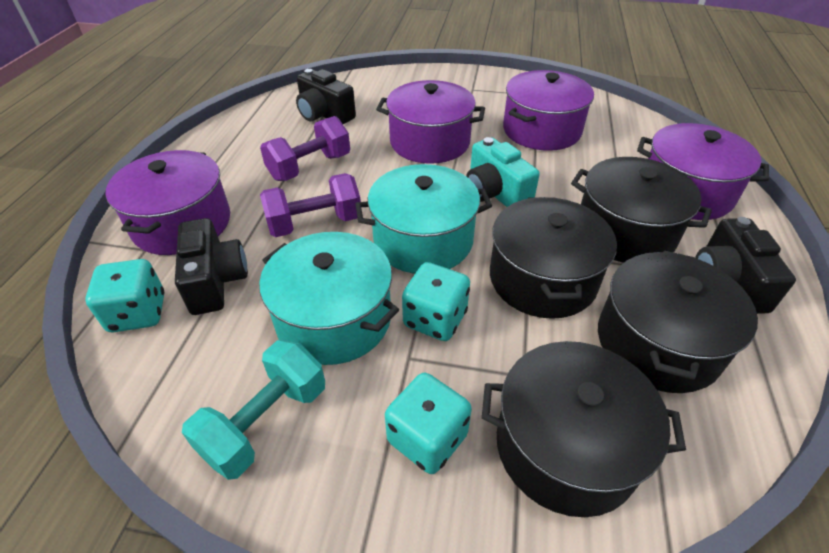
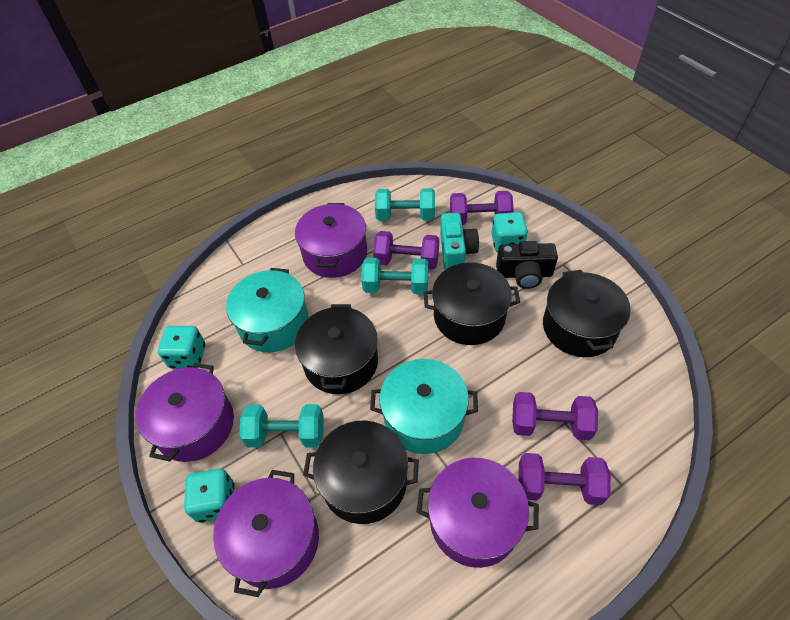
black camera: [175,218,248,315] [296,69,356,124] [696,217,796,314] = 3 -> [496,241,558,289] = 1
purple dumbbell: [260,116,350,181] [260,173,361,237] = 2 -> [373,231,439,270] [450,191,514,225] [512,392,598,440] [518,453,611,505] = 4
turquoise dumbbell: [182,340,325,480] = 1 -> [240,404,324,448] [361,258,428,294] [375,188,435,221] = 3

